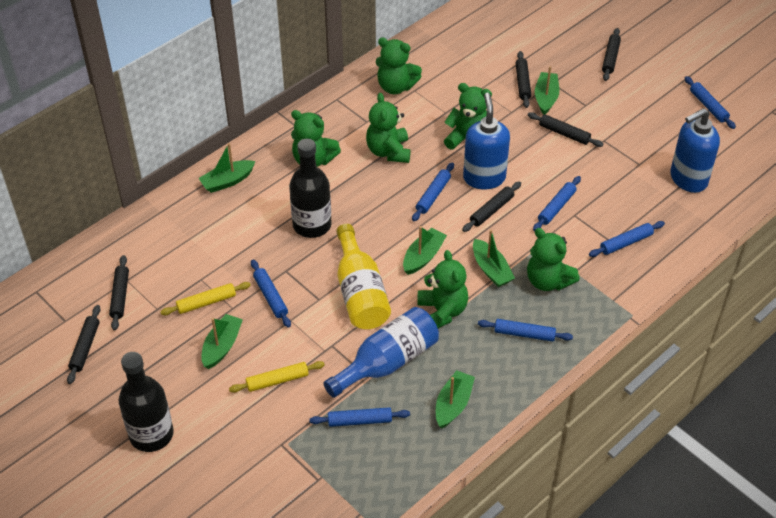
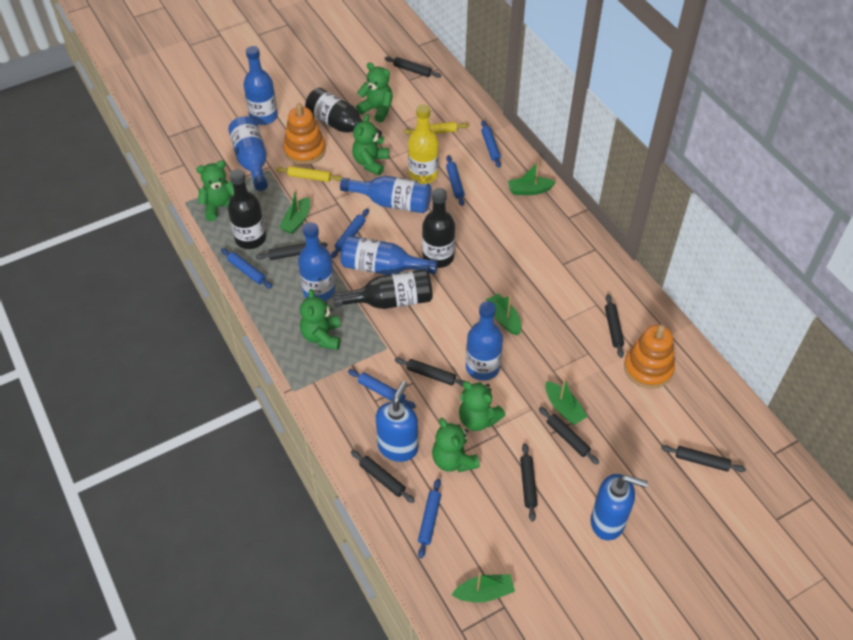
black bottle: [119,352,174,452] [289,139,332,238] = 2 -> [228,169,266,249] [305,88,382,136] [333,269,433,309] [422,188,455,268] = 4
black rolling pin: [67,305,101,384] [109,255,129,330] [462,182,521,232] [515,51,531,108] [528,112,603,147] [602,28,621,81] = 6 -> [256,242,328,260] [351,450,415,503] [385,57,441,78] [395,358,464,387] [520,443,538,522] [539,407,599,465] [605,294,624,358] [661,445,746,472] = 8
blue bottle: [323,307,439,398] = 1 -> [228,116,268,191] [243,46,278,125] [298,222,335,301] [340,176,432,213] [340,236,438,275] [466,301,503,381] = 6
blue rolling pin: [251,260,291,328] [309,407,410,427] [412,162,454,221] [478,319,573,342] [533,176,581,231] [589,221,665,257] [685,76,736,129] = 7 -> [221,248,272,288] [331,209,369,258] [348,369,416,408] [418,478,441,559] [446,155,465,206] [481,120,501,168] = 6
green boat: [198,143,256,193] [201,314,243,369] [403,226,447,275] [436,370,475,429] [473,230,515,287] [535,66,559,115] = 6 -> [279,189,310,234] [452,573,515,603] [486,293,522,335] [508,161,556,195] [545,378,588,425] = 5
orange stacking toy: none = 0 -> [283,103,326,165] [624,325,675,389] = 2

